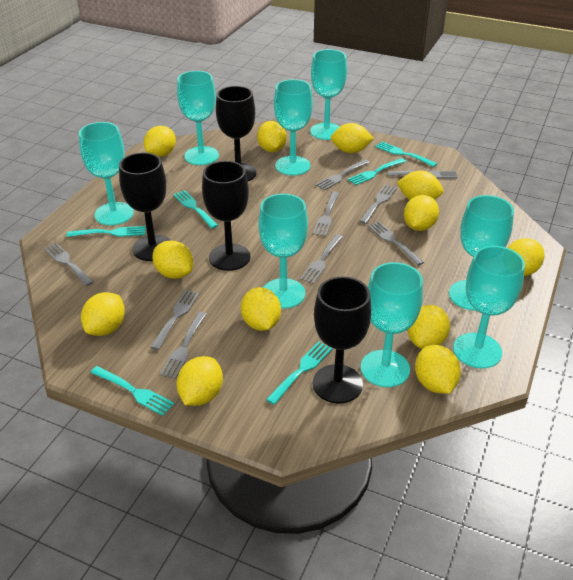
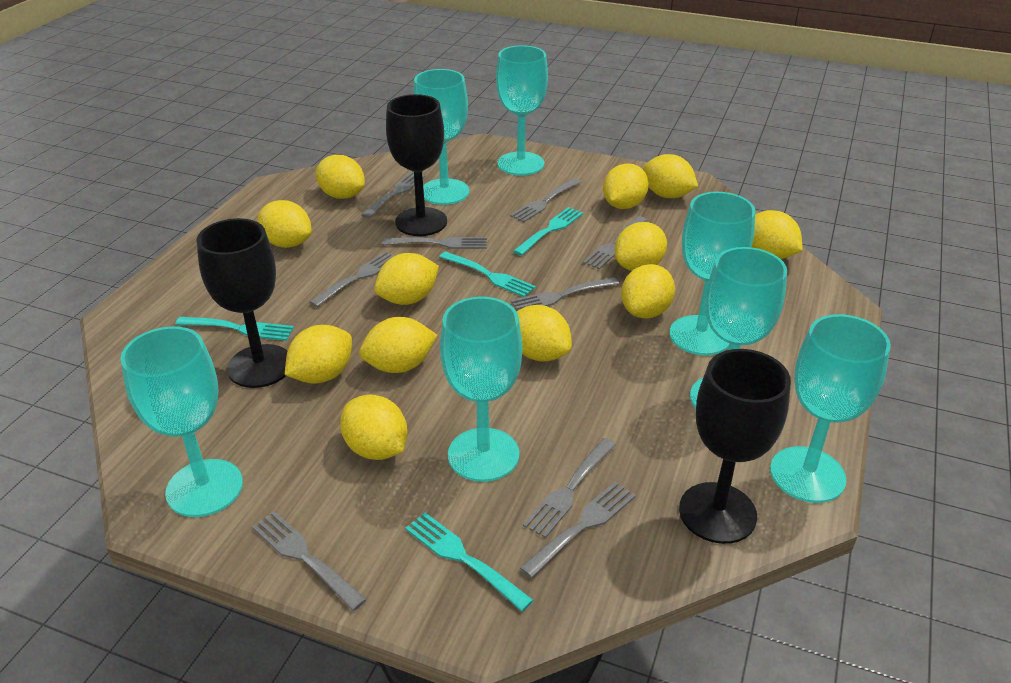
black goblet: [119,152,171,261] [202,161,251,271] [216,86,257,181] [313,276,371,404] = 4 -> [196,218,287,388] [386,94,447,236] [679,349,791,544] = 3
turquoise fork: [67,226,146,237] [90,366,175,416] [173,190,218,228] [266,341,332,405] [348,158,406,185] [375,142,437,167] = 6 -> [175,317,294,341] [405,513,533,612] [439,251,536,297] [513,207,583,256] = 4
turquoise goblet: [79,122,134,225] [177,71,219,165] [258,194,308,309] [274,79,313,176] [310,49,347,140] [361,262,423,387] [449,195,514,311] [453,246,525,368] = 8 -> [120,326,243,517] [413,69,469,205] [440,297,522,482] [496,45,548,176] [670,192,755,355] [690,247,787,409] [770,314,891,503] = 7

